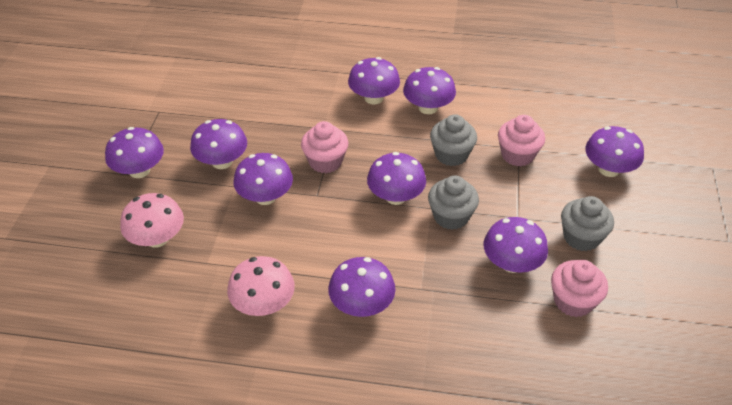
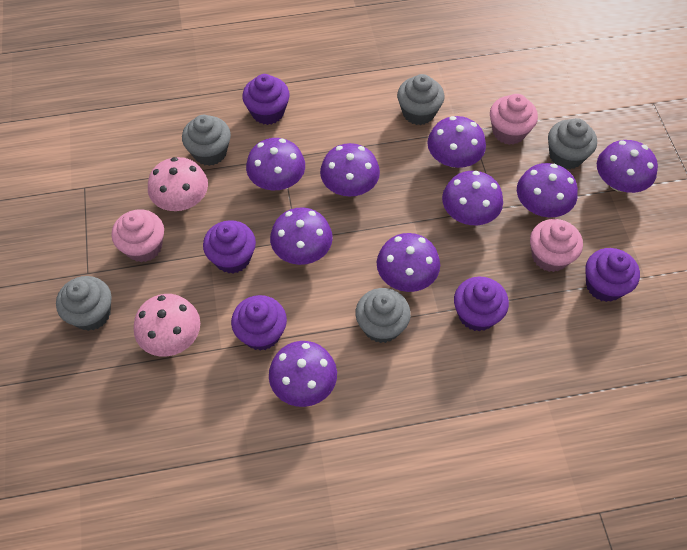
grey cupcake: [428,176,479,230] [430,114,477,166] [561,196,614,251] = 3 -> [56,276,112,331] [182,115,231,166] [356,288,411,343] [397,74,444,125] [548,118,597,170] = 5
purple cupcake: none = 0 -> [203,220,256,273] [231,295,287,351] [242,74,290,125] [454,276,509,331] [585,248,640,302] = 5

